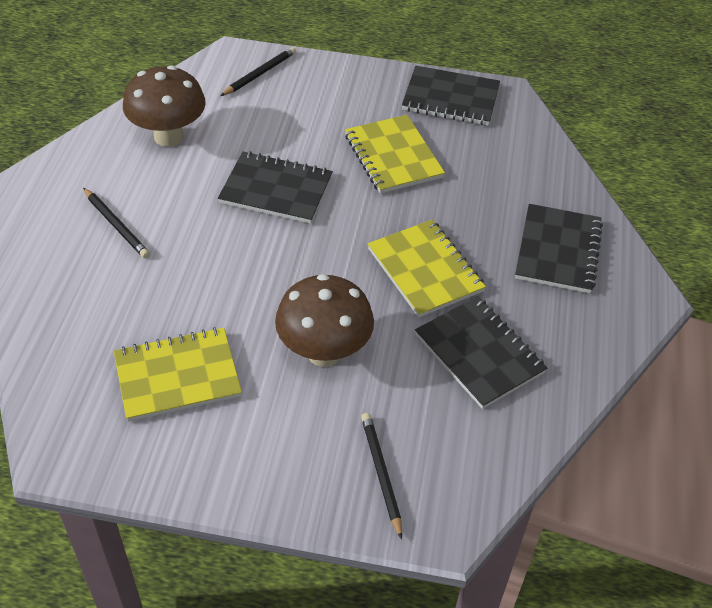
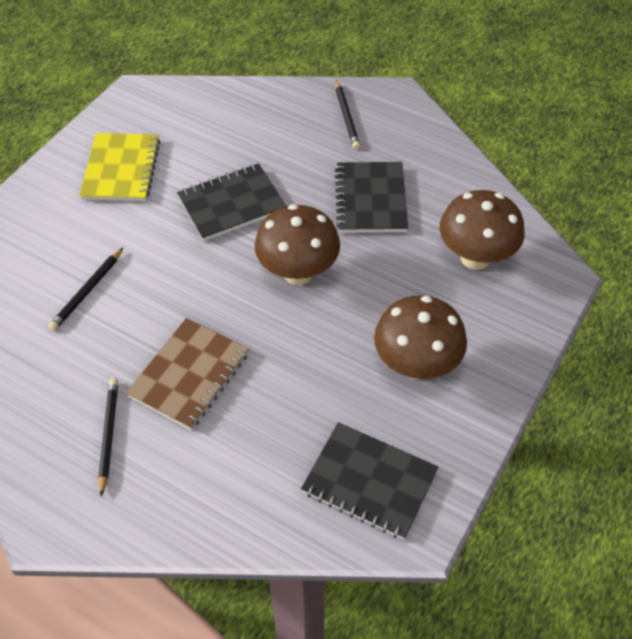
black notebook: [218,151,333,224] [402,66,500,125] [415,296,548,409] [515,204,603,293] = 4 -> [177,163,286,241] [301,422,438,540] [335,162,408,233] = 3
brown mushroom: [123,65,206,147] [275,274,374,367] = 2 -> [254,204,340,285] [374,295,467,380] [440,190,525,270] = 3
brown notebook: none = 0 -> [126,318,249,430] = 1
yellow notebook: [114,327,242,422] [345,115,445,194] [368,220,486,318] = 3 -> [79,133,160,201] = 1

